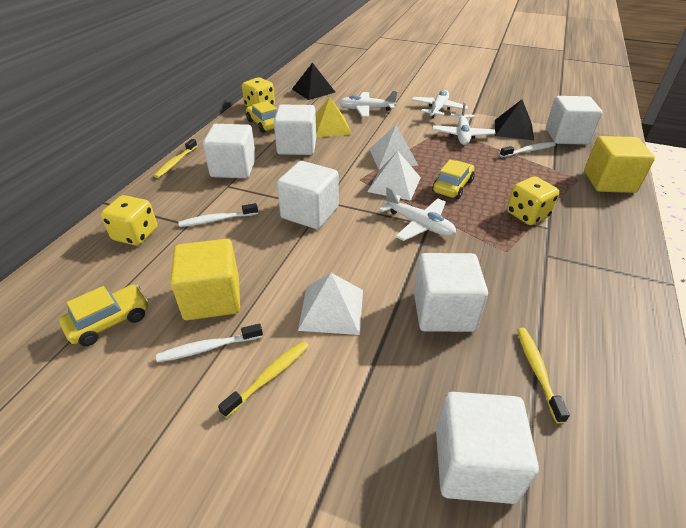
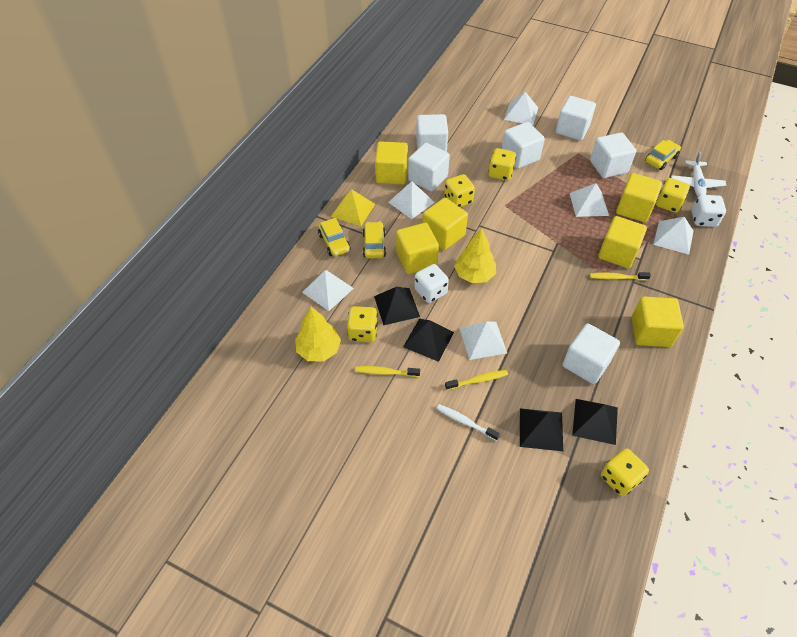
black pyramid: [292,63,335,100] [495,99,534,140] = 2 -> [374,287,420,325] [403,318,454,362] [520,408,563,451] [572,399,618,445] = 4
white dice: none = 0 -> [414,264,449,303] [692,195,726,227] = 2
white plane: [339,91,398,117] [379,187,456,241] [412,90,468,119] [433,101,495,145] = 4 -> [671,151,726,197] = 1
white pyramid: [298,273,363,335] [367,151,421,201] [369,125,418,169] = 3 -> [302,270,354,311] [388,181,435,219] [460,321,507,360] [504,92,538,125] [570,183,609,217] [653,217,694,255] = 6
white toothbrush: [156,324,263,362] [178,203,258,227] [500,142,556,157] = 3 -> [436,404,500,441] = 1
yellow cube: [170,239,240,320] [584,136,655,193] = 2 -> [375,141,408,185] [396,223,439,274] [423,198,468,250] [598,216,647,268] [616,173,662,222] [631,297,684,347] = 6
yellow dice: [101,195,157,245] [242,78,275,107] [507,176,559,225] = 3 -> [347,306,378,342] [444,174,475,207] [488,148,516,181] [601,448,649,496] [656,178,690,213] = 5
yellow tree: none = 0 -> [295,307,341,362] [454,228,496,283] = 2

